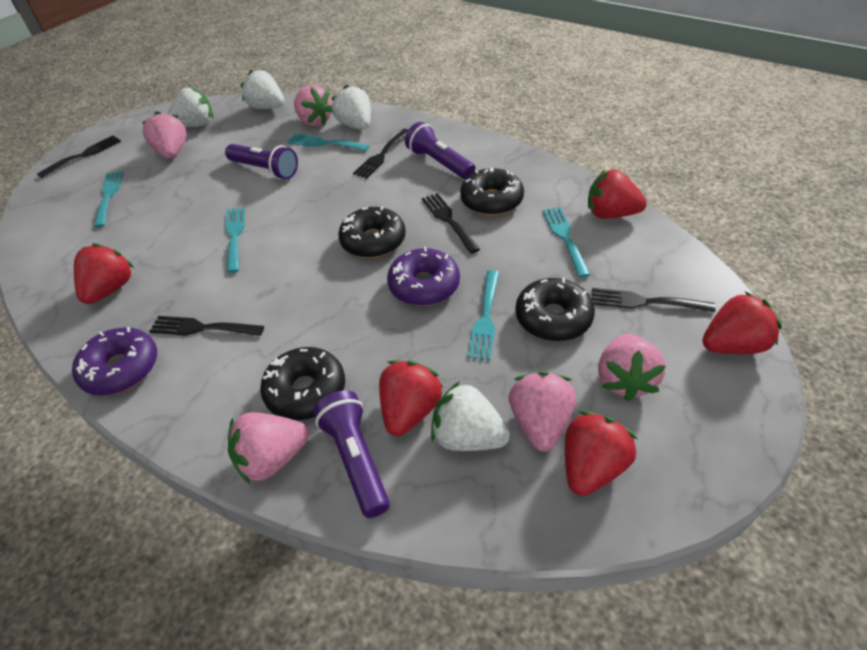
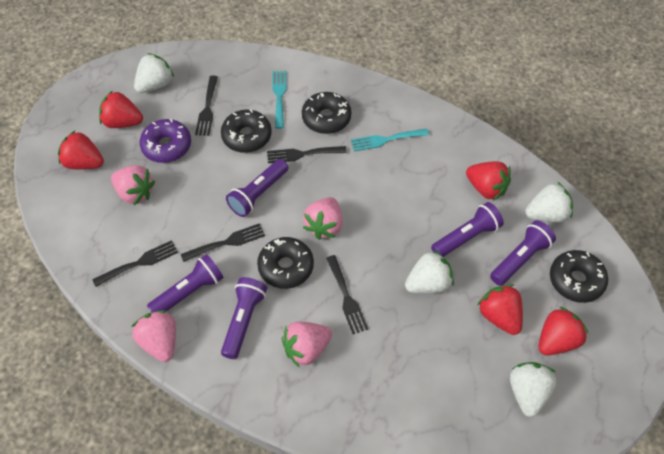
pink strawberry: [142,111,187,159] [228,412,309,484] [294,85,333,126] [509,372,576,451] [598,334,666,402] = 5 -> [111,166,155,205] [131,310,176,362] [282,322,332,368] [303,197,343,240] = 4
purple donut: [72,327,157,396] [387,247,460,306] = 2 -> [139,119,191,163] = 1
purple flashlight: [225,144,298,179] [313,390,390,518] [405,122,476,179] = 3 -> [147,254,224,312] [221,277,267,359] [226,159,289,217] [431,202,504,257] [490,220,556,286] = 5
turquoise fork: [94,171,124,227] [225,207,245,273] [288,134,370,151] [468,270,499,360] [543,207,590,277] = 5 -> [272,71,286,129] [351,128,429,152] = 2

